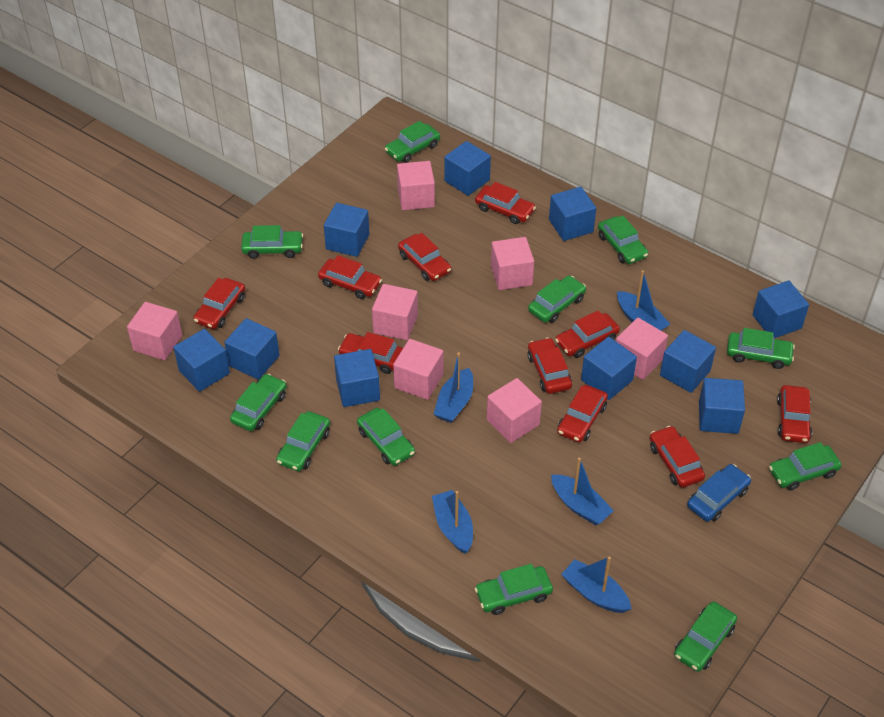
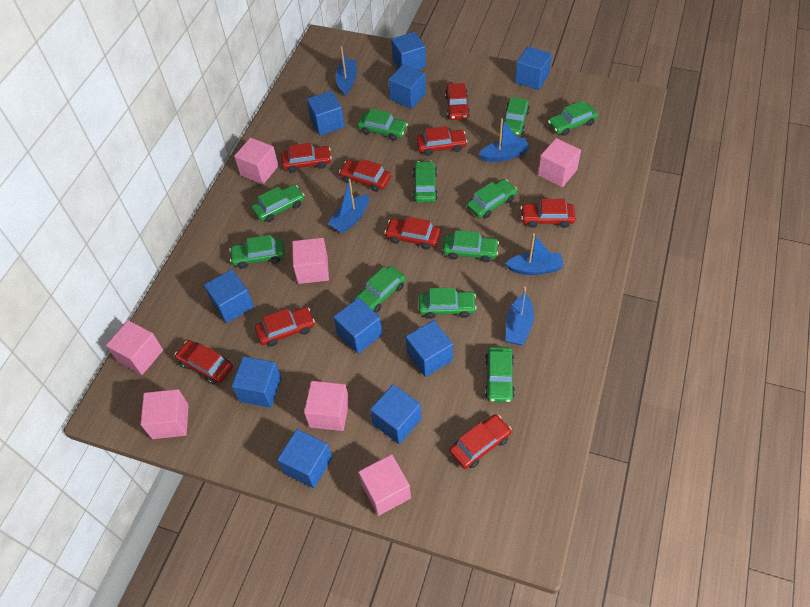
blue car: [687,464,751,522] = 1 -> none = 0
red car: [193,278,245,329] [318,255,382,299] [338,332,403,374] [398,233,451,281] [475,182,536,224] [527,337,572,394] [555,311,620,358] [557,385,608,443] [650,426,705,488] [777,385,812,443] = 10 -> [175,340,233,384] [255,307,315,347] [281,143,332,173] [339,159,391,192] [384,217,440,250] [416,126,467,156] [445,83,470,120] [449,414,512,469] [521,199,576,228] = 9

